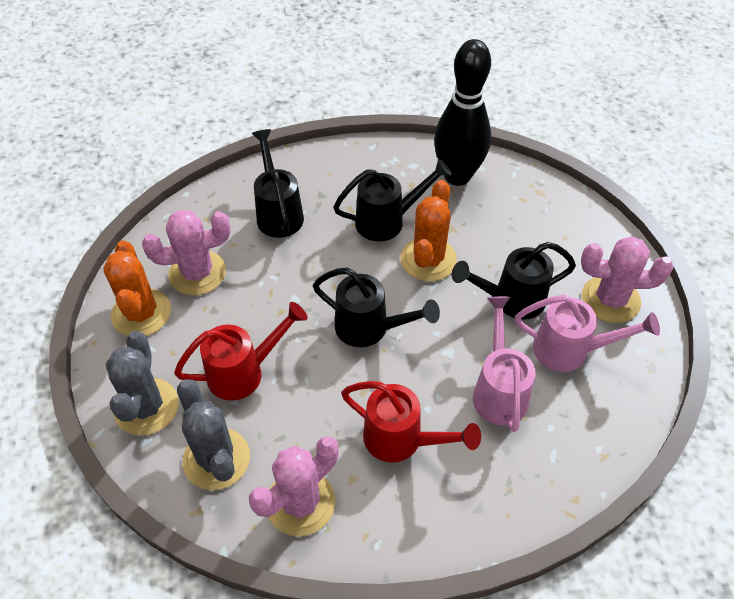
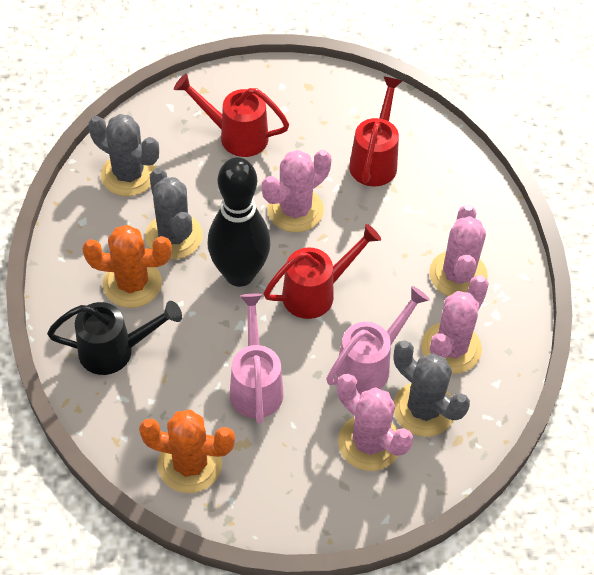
black watering can: [252,129,304,238] [313,268,440,347] [333,159,452,241] [452,242,576,320] = 4 -> [47,301,182,375] = 1
grey cactus: [106,331,179,436] [177,379,250,490] = 2 -> [88,114,159,196] [145,168,203,259] [393,341,470,437] = 3
pink cactus: [142,210,231,295] [249,436,339,537] [581,236,673,323] = 3 -> [262,150,332,232] [337,374,413,471] [421,275,489,374] [429,204,488,296] = 4
red watering can: [174,302,308,401] [341,381,481,463] = 2 -> [174,74,289,157] [264,224,381,319] [349,76,402,186] = 3

